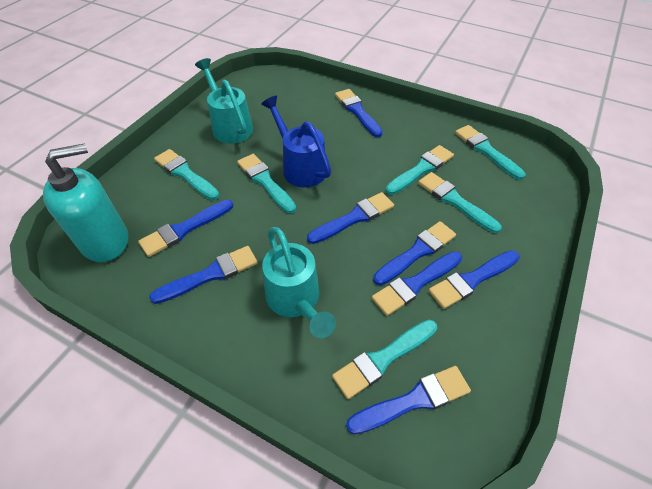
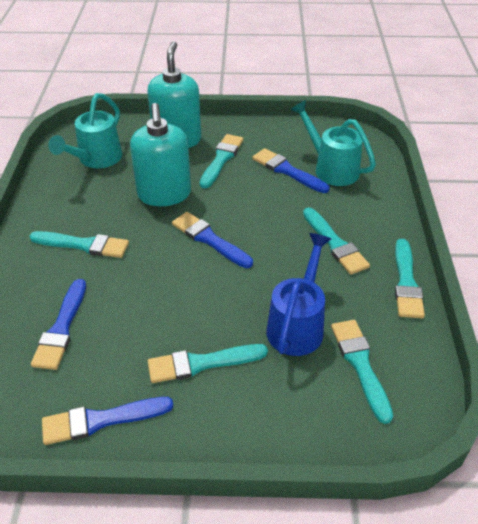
blue brush: [138,200,233,257] [149,246,258,304] [307,192,394,244] [335,89,383,137] [346,366,471,434] [372,251,462,316] [373,221,456,285] [428,250,520,309] = 8 -> [31,279,86,370] [42,397,174,445] [172,212,253,268] [252,148,330,193] = 4
turquoise soap dispenser: [43,143,128,262] = 1 -> [130,103,191,206] [147,41,201,148] = 2

